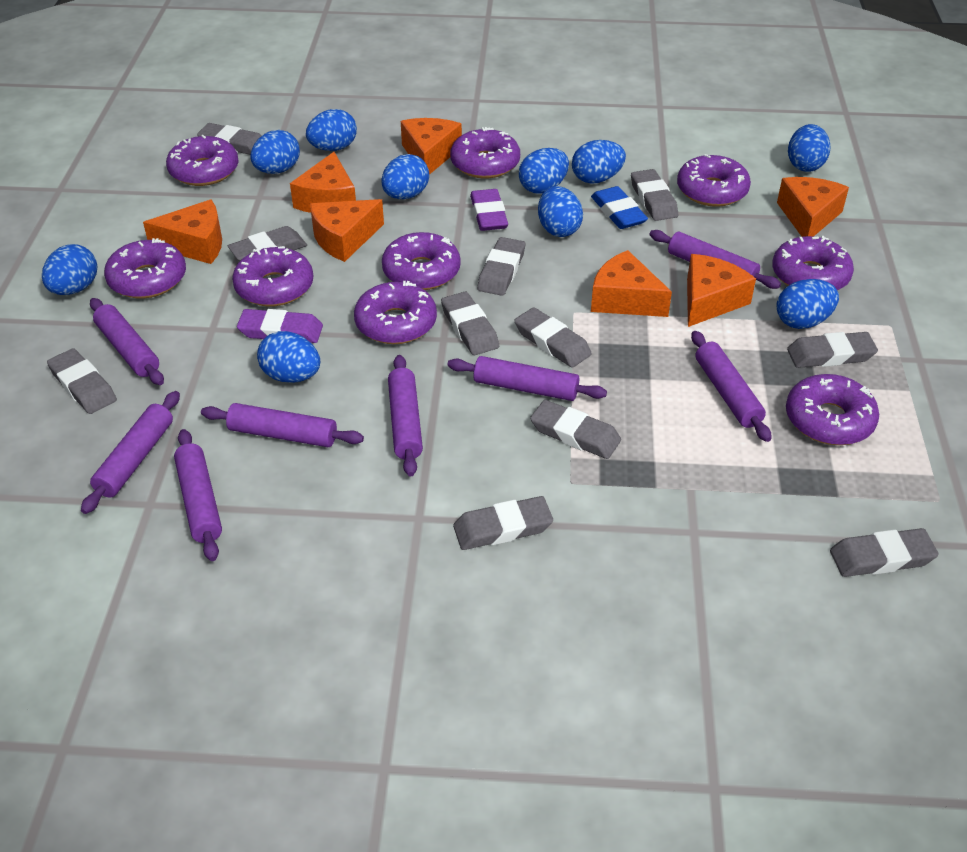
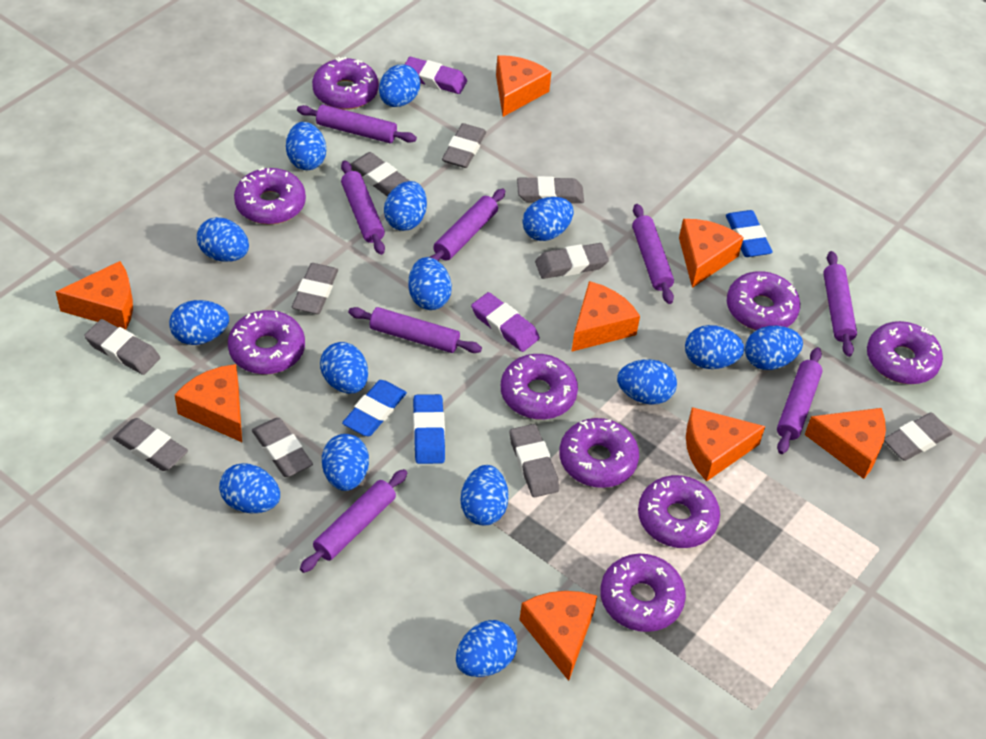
blue egg: [42,244,98,295] [250,130,300,174] [257,331,320,383] [306,109,357,151] [381,154,429,199] [519,148,569,194] [538,186,583,237] [572,140,626,184] [776,279,839,329] [788,124,830,172] = 10 -> [169,300,229,345] [197,217,249,262] [219,463,280,513] [286,122,326,170] [320,342,368,394] [322,434,369,491] [379,65,420,107] [384,181,427,231] [408,257,452,310] [456,620,517,677] [461,465,509,525] [522,197,574,241] [617,359,677,405] [685,325,744,369] [745,326,803,370] = 15
blue eraser: [591,186,648,229] = 1 -> [342,380,407,436] [413,394,445,464] [726,210,772,257] = 3
grey eraser: [47,348,117,414] [197,123,261,155] [228,226,307,261] [441,292,499,355] [453,496,553,550] [477,237,525,296] [514,307,592,368] [530,400,621,459] [631,169,678,221] [787,332,878,368] [830,528,939,577] = 11 -> [84,319,160,375] [113,418,188,471] [252,418,313,477] [292,263,338,314] [350,152,410,196] [442,123,486,168] [510,424,559,497] [517,176,584,203] [535,243,609,279] [884,412,953,461] = 10
orange cheese: [143,199,222,264] [290,152,356,213] [310,199,384,262] [401,118,462,175] [591,250,672,317] [687,254,756,327] [777,177,849,237] = 7 -> [56,261,133,330] [175,364,242,442] [496,55,551,117] [520,591,597,681] [571,281,640,352] [679,219,744,288] [686,407,765,482] [805,408,886,479] = 8

